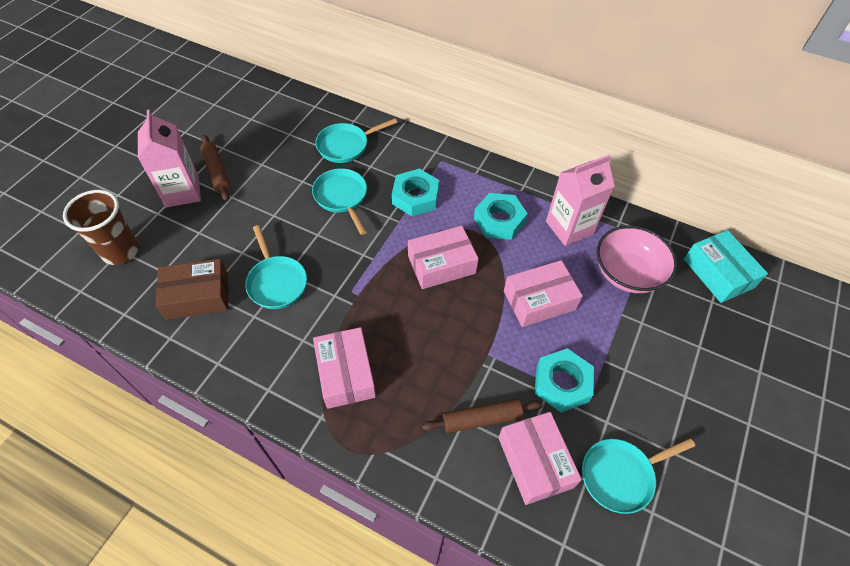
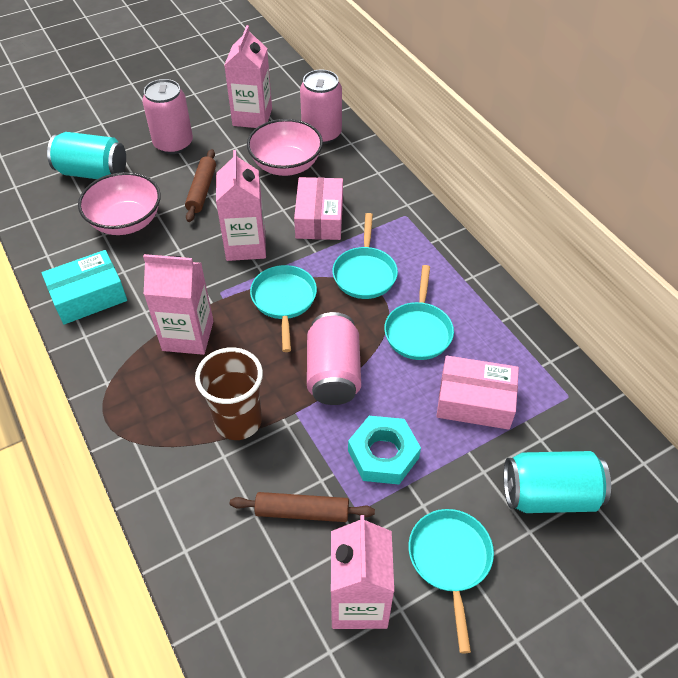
brown box: [156,259,228,320] = 1 -> none = 0
pink bowl: [597,226,677,293] = 1 -> [78,172,161,235] [247,119,323,176] = 2
pink box: [313,327,376,409] [408,226,479,289] [498,412,582,505] [504,260,583,327] = 4 -> [294,177,343,240] [436,356,519,430] = 2
pink can: none = 0 -> [142,79,193,154] [300,70,342,144] [307,312,361,405] = 3
pink carton: [138,110,201,208] [546,155,615,246] = 2 -> [143,254,213,355] [216,150,266,261] [224,25,272,128] [331,515,394,629] = 4
turquoise can: none = 0 -> [47,132,126,179] [504,451,611,513] = 2
turquoise nut: [392,169,439,216] [474,193,528,240] [535,348,594,413] = 3 -> [348,416,421,484] = 1

